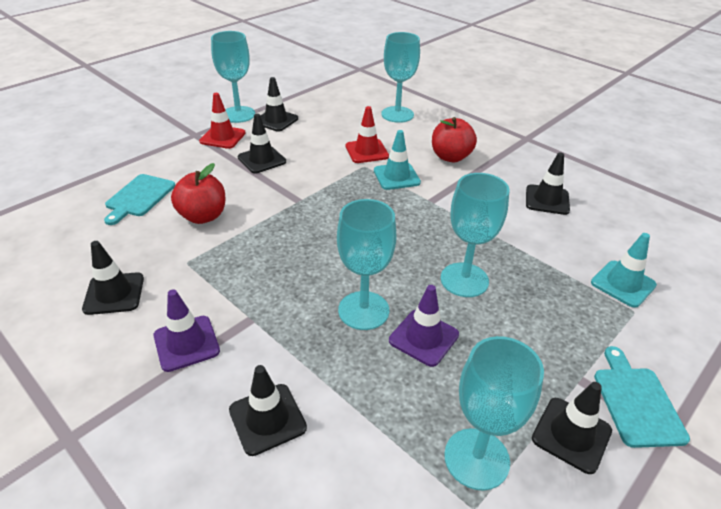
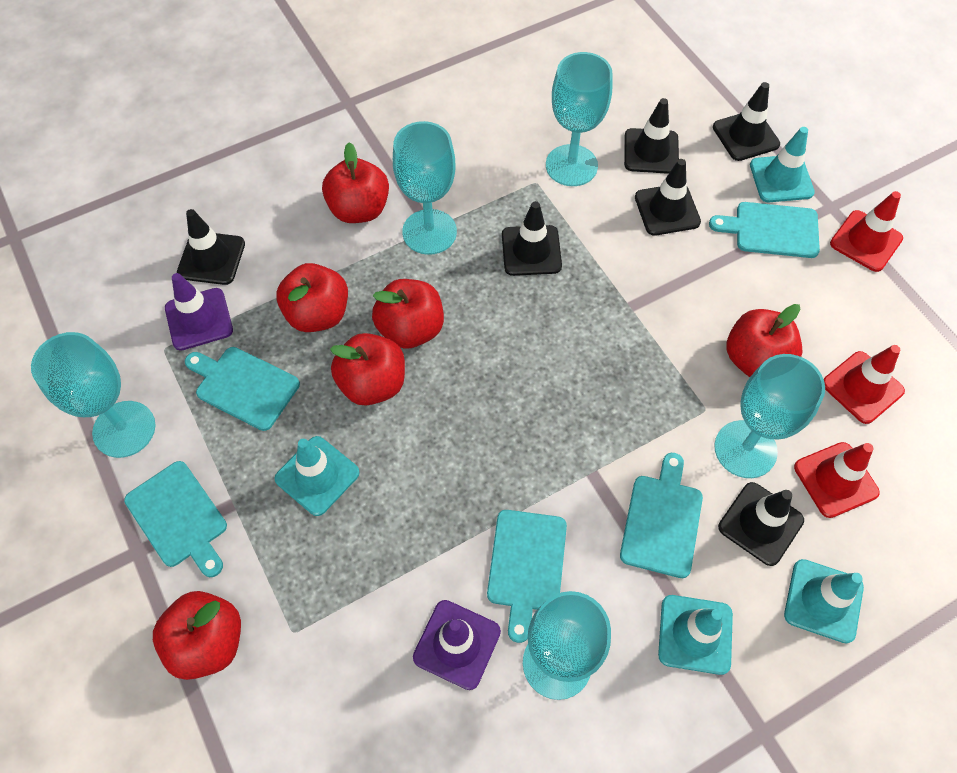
red apple: [171,163,225,224] [432,117,477,162] = 2 -> [153,591,241,680] [276,263,348,332] [322,142,389,223] [330,333,405,406] [372,279,444,349] [727,304,803,377] = 6
red traffic cone: [199,93,246,149] [345,106,389,163] = 2 -> [794,442,880,518] [824,345,905,424] [830,191,903,272] = 3
turquoise cutting board: [104,174,175,225] [594,346,690,448] = 2 -> [124,461,227,577] [185,347,300,431] [487,510,567,643] [620,453,703,578] [709,202,820,258] = 5
turquoise traffic cone: [374,130,421,190] [591,233,657,308] = 2 -> [274,436,360,516] [658,595,733,675] [750,127,815,202] [784,559,864,643] = 4

